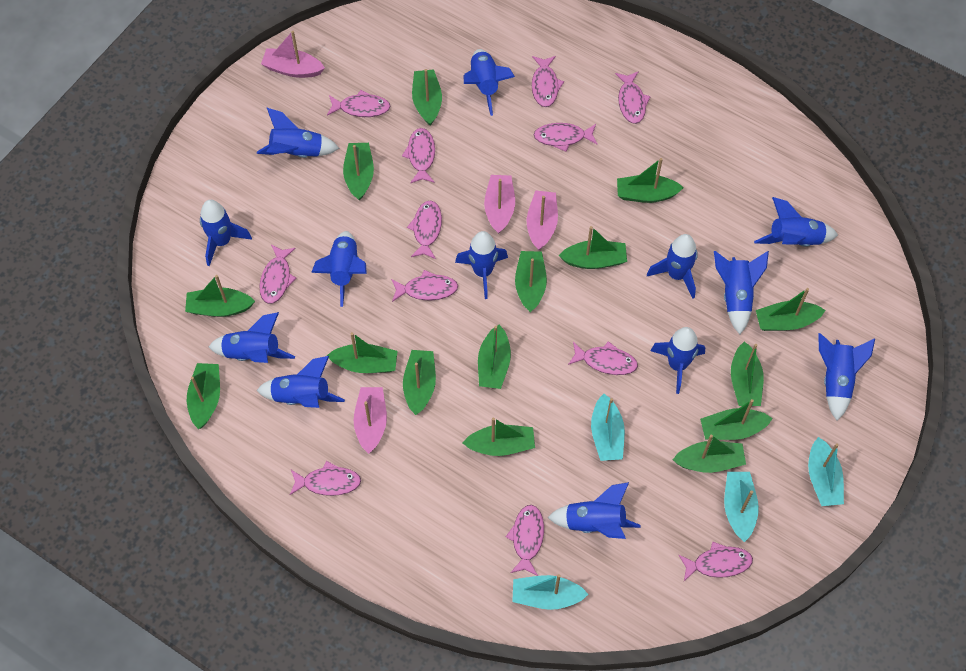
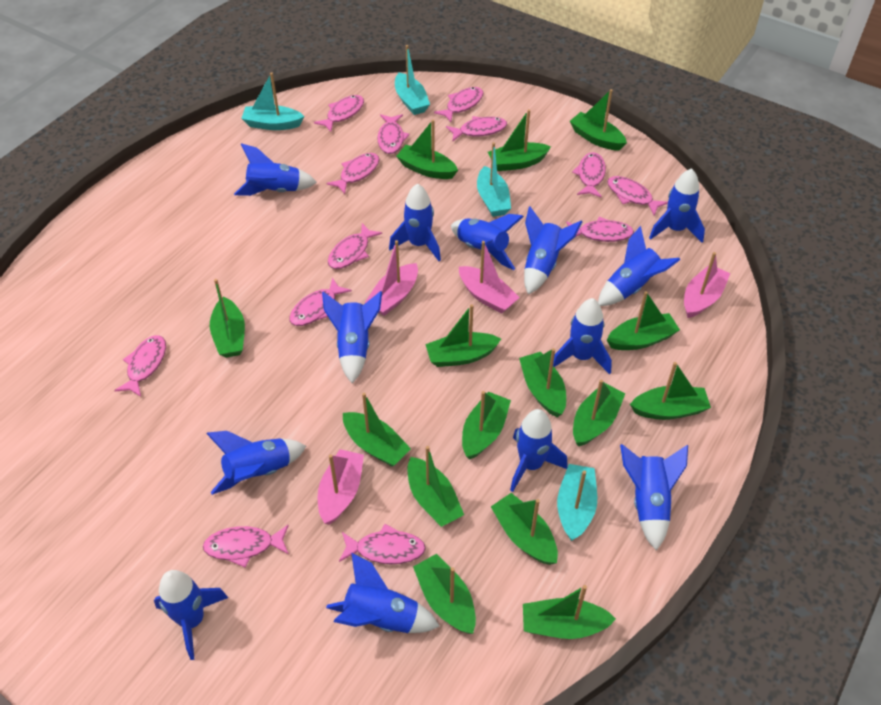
pink fish: [260,245,296,304] [290,461,361,496] [327,90,391,117] [391,270,458,302] [402,128,435,184] [407,200,442,259] [506,505,544,576] [532,56,564,107] [534,123,598,152] [568,341,638,375] [615,71,651,124] [679,541,753,581] = 12 -> [114,335,166,397] [203,525,289,567] [289,277,352,326] [314,95,364,132] [326,153,379,194] [328,223,382,269] [339,524,426,564] [377,114,410,154] [434,87,483,122] [446,116,507,141] [566,217,634,242] [572,152,606,198] [607,176,668,216] = 13

